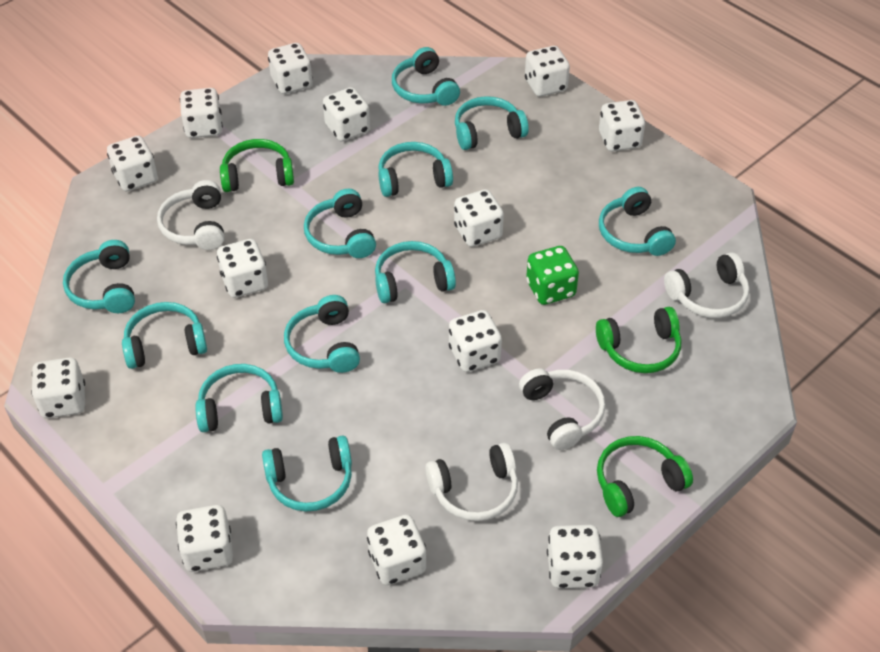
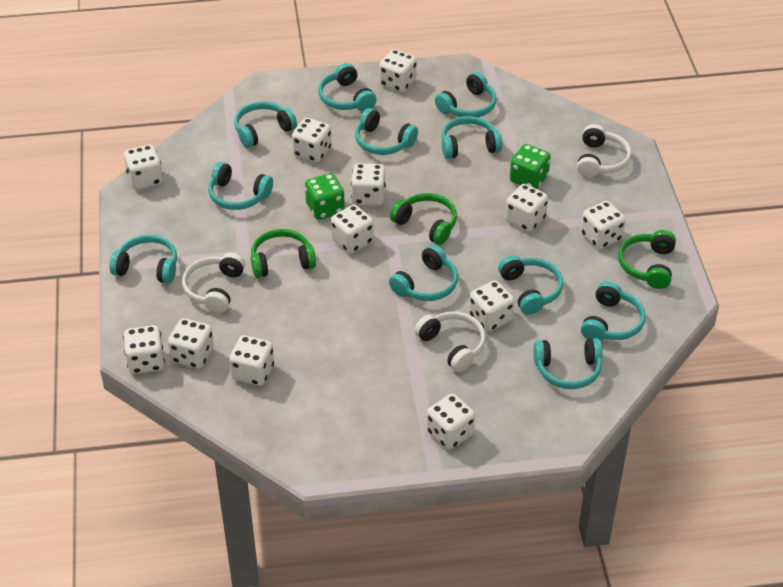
green dice: [526,246,579,305] = 1 -> [305,173,345,220] [510,144,551,189] = 2
white dice: [31,357,85,418] [107,136,158,191] [176,505,233,572] [180,88,223,138] [217,239,268,298] [268,43,313,94] [323,87,370,141] [367,515,426,585] [449,310,502,372] [454,189,504,247] [525,46,570,97] [547,525,603,588] [599,100,645,151] = 13 -> [123,325,165,374] [124,145,163,190] [168,318,214,369] [229,335,274,386] [292,118,331,163] [331,205,374,254] [351,163,386,206] [379,49,417,92] [427,394,475,450] [469,281,515,332] [505,184,548,232] [581,201,626,249] = 12
white headphones: [157,180,224,250] [425,443,518,521] [519,368,606,450] [664,252,750,318] = 4 -> [182,253,245,313] [414,312,486,372] [577,124,631,177] = 3

